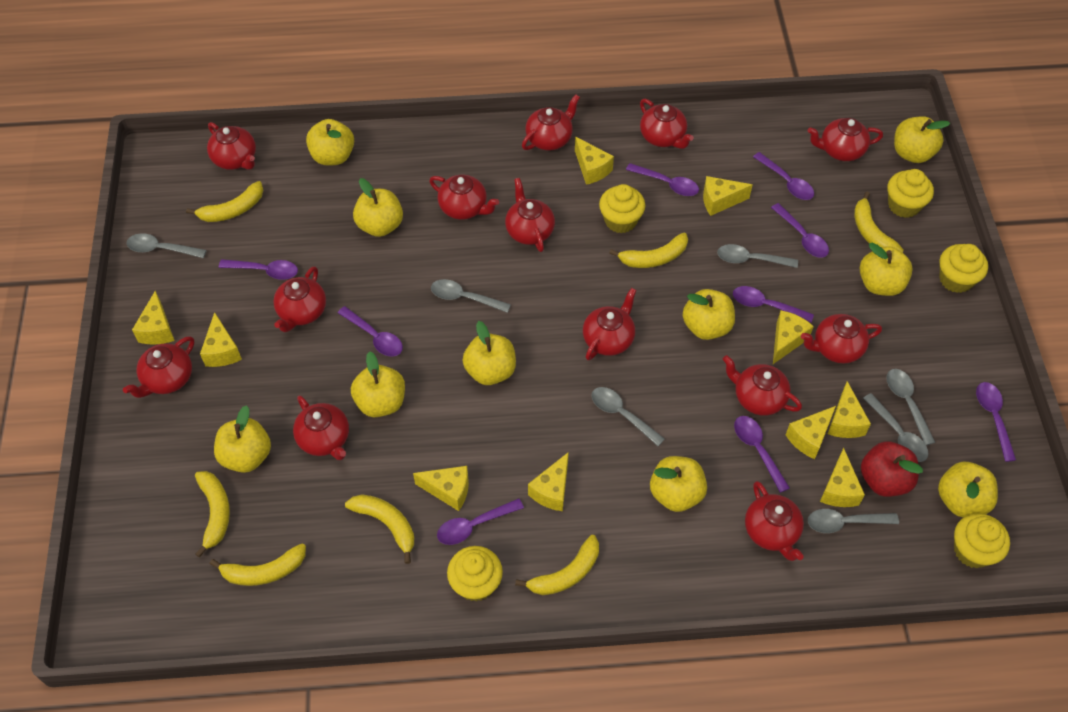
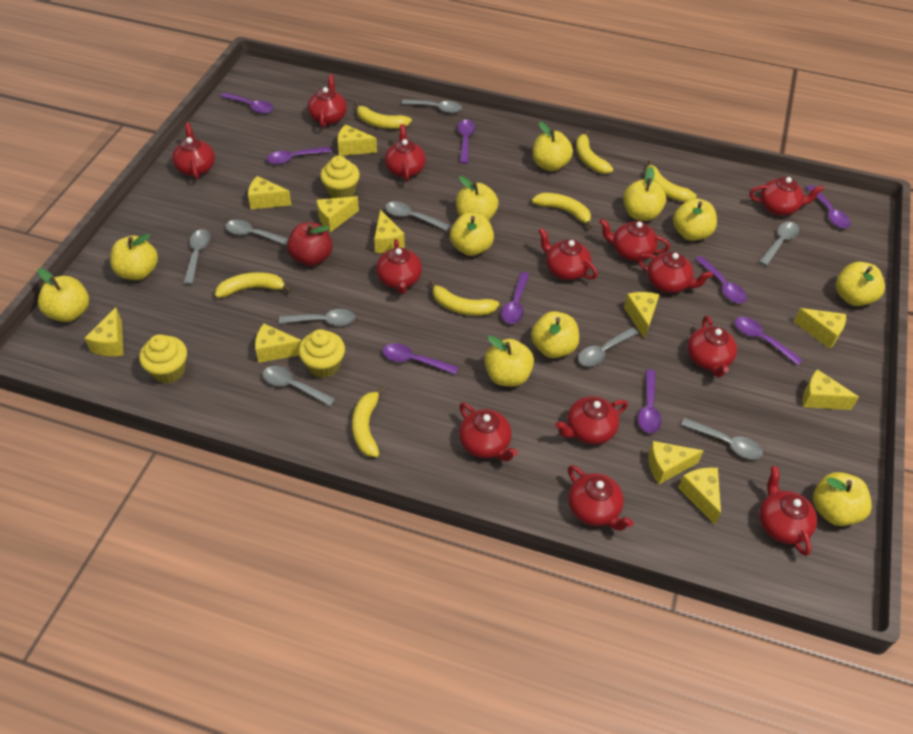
grey spoon: [126,233,206,258] [431,279,511,313] [591,387,665,446] [717,244,798,268] [808,509,899,533] [863,393,928,462] [886,369,935,445] = 7 -> [183,229,211,285] [225,220,288,246] [263,366,335,406] [279,309,355,326] [385,201,450,231] [402,99,462,113] [578,327,638,366] [681,418,763,459] [759,222,799,266] = 9
yellow apple: [214,405,271,473] [306,119,354,166] [351,351,405,417] [353,178,403,237] [463,321,516,385] [650,456,707,512] [683,289,735,340] [860,243,913,296] [894,116,950,163] [938,462,998,517] = 10 -> [37,268,89,322] [110,234,158,280] [450,213,494,256] [456,176,499,220] [484,336,534,386] [531,311,579,358] [533,122,573,171] [623,167,666,221] [673,198,717,241] [813,472,872,526] [836,262,885,306] = 11
yellow cheese: [132,291,175,345] [200,312,242,367] [413,466,469,511] [528,452,569,511] [575,137,614,185] [703,176,753,216] [773,310,814,364] [786,406,836,459] [820,448,865,507] [828,381,871,438] = 10 -> [85,307,123,356] [248,176,292,209] [255,324,302,363] [317,196,359,232] [338,124,377,156] [374,210,405,253] [624,292,660,339] [648,441,704,484] [678,468,721,525] [794,308,846,349] [803,369,859,410] = 11
yellow cupcake: [447,546,503,602] [599,184,645,233] [888,169,934,218] [940,244,988,293] [954,513,1010,568] = 5 -> [139,334,187,384] [299,329,345,378] [320,156,360,198] = 3

